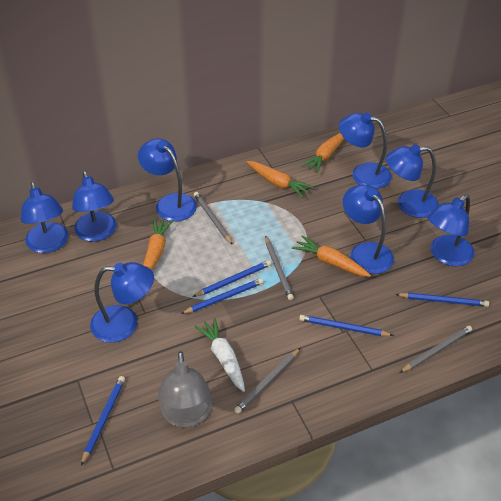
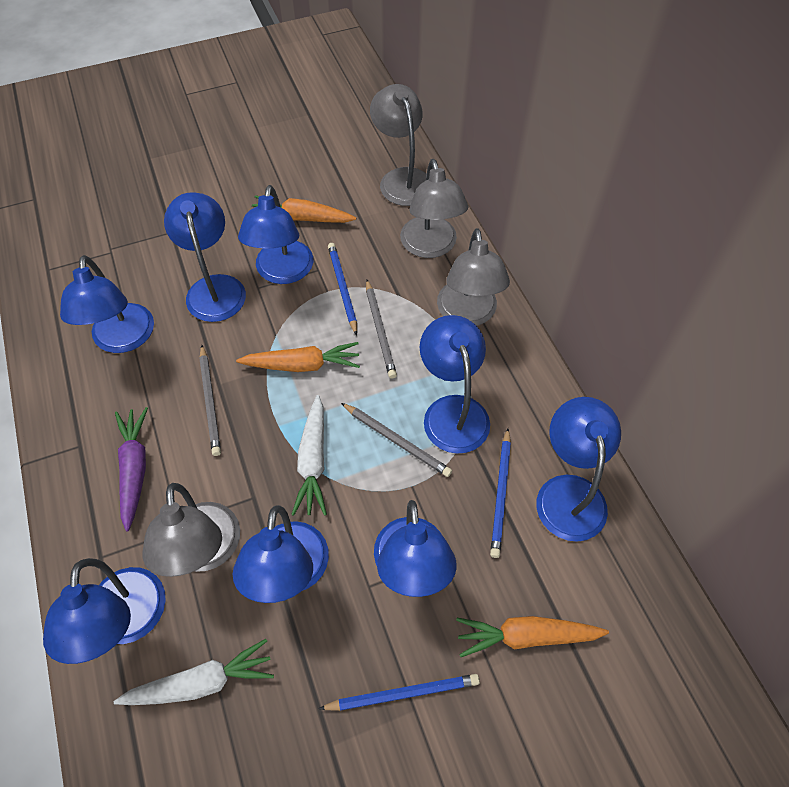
blue pencil: [81,376,125,466] [181,278,263,314] [193,260,271,297] [299,315,394,336] [396,293,489,307] = 5 -> [318,674,480,711] [328,243,357,336] [490,428,511,558] = 3
grey lamp: [158,351,212,427] = 1 -> [143,483,240,577] [370,84,427,206] [400,159,468,258] [437,228,510,326] = 4
grey pencil: [194,192,233,245] [234,348,300,414] [265,236,294,300] [399,326,472,373] = 4 -> [199,345,221,456] [341,403,452,477] [366,280,397,379] = 3
orange carrot: [143,218,173,270] [247,161,313,198] [292,235,371,277] [302,133,344,173] = 4 -> [236,342,360,372] [252,195,356,223] [456,616,609,657] = 3
purple carrot: none = 0 -> [115,407,148,532] = 1
white carrot: [194,318,245,392] = 1 -> [114,639,274,705] [291,395,327,516] = 2

